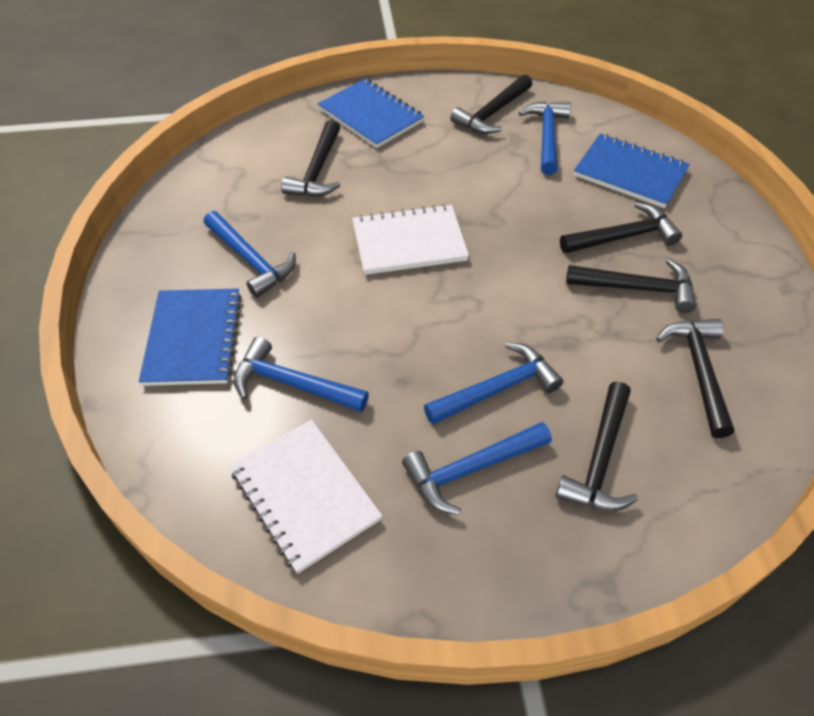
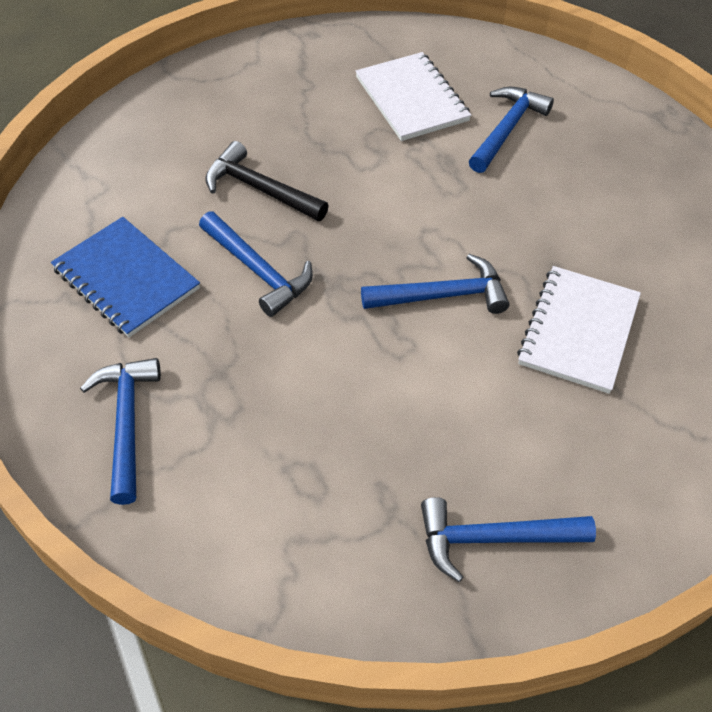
black hammer: [281,120,341,197] [450,74,532,134] [556,382,638,511] [560,202,682,253] [566,259,696,313] [656,319,734,438] = 6 -> [205,141,329,221] = 1
blue notebook: [139,288,242,386] [318,79,424,148] [574,134,690,208] = 3 -> [51,217,200,338] = 1

